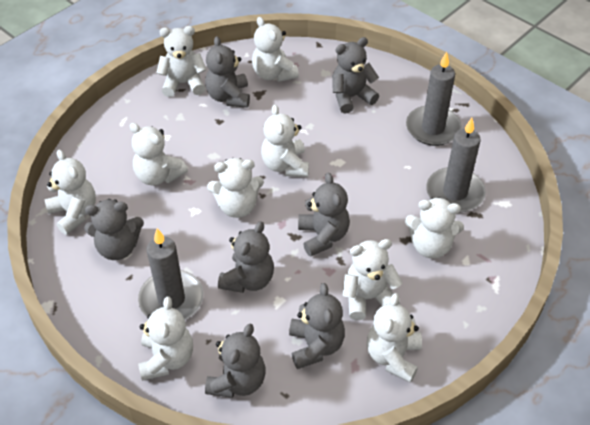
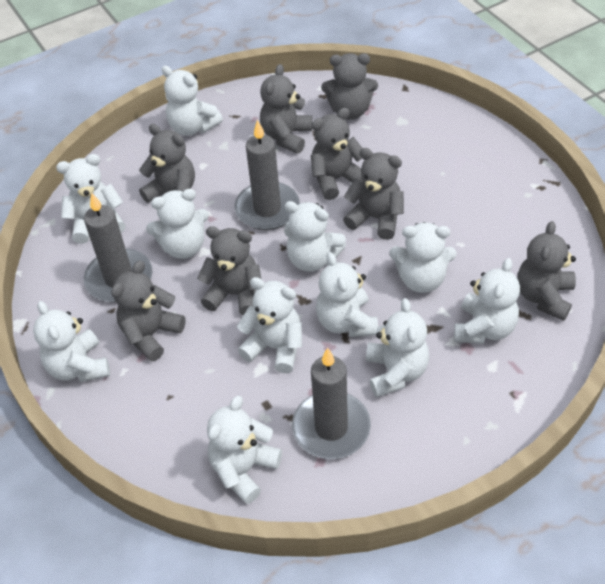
grey teddy bear: [84,199,144,260] [205,36,250,108] [205,324,266,398] [218,221,274,293] [289,283,345,369] [298,173,350,257] [332,37,379,114] = 7 -> [111,260,185,362] [139,124,195,203] [197,226,262,315] [260,64,313,154] [311,108,363,200] [321,53,378,120] [343,148,404,240] [517,221,576,321] = 8
white teddy bear: [45,150,96,235] [129,123,188,186] [138,297,193,381] [156,26,207,97] [207,158,264,218] [252,17,299,82] [261,104,309,177] [342,239,402,320] [367,293,422,383] [405,197,464,258] = 10 -> [33,301,110,382] [56,154,125,244] [146,189,209,259] [162,66,223,136] [207,396,282,504] [237,277,302,373] [284,201,346,272] [316,252,378,337] [366,298,429,397] [389,222,456,293] [454,258,520,344] = 11

